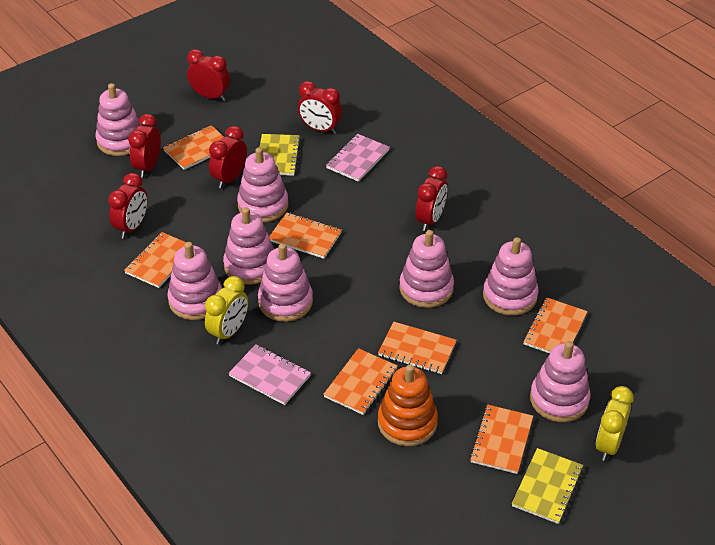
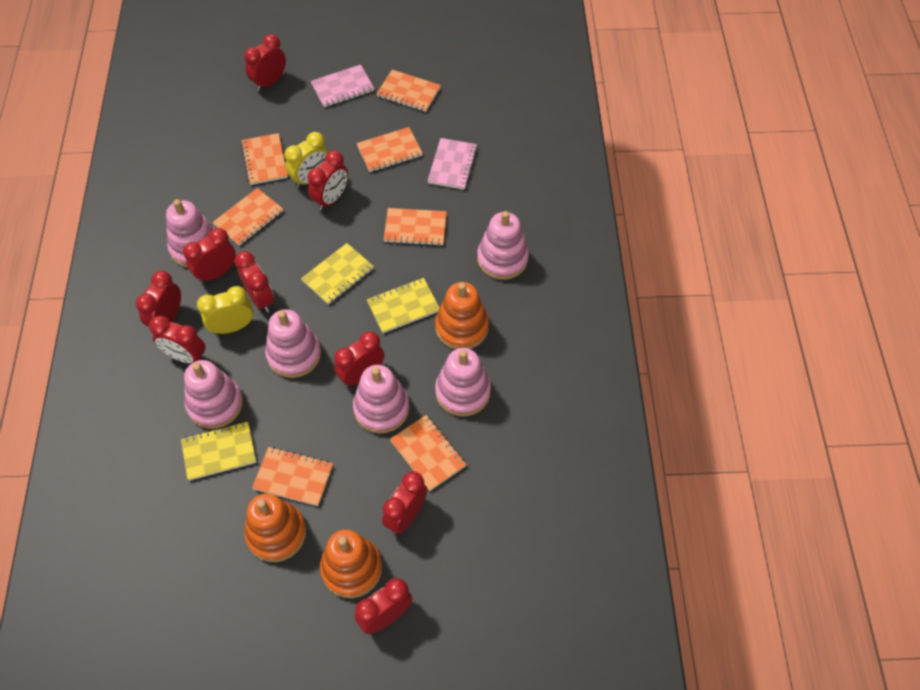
orange stacking toy: [378,364,438,446] = 1 -> [244,493,306,562] [320,529,382,598] [435,282,489,349] = 3
pink stacking toy: [95,83,142,156] [167,242,222,320] [223,207,274,285] [237,147,288,222] [258,243,313,322] [399,230,454,308] [483,237,539,316] [530,341,590,422] = 8 -> [166,199,215,268] [184,360,243,429] [265,309,321,378] [353,365,410,433] [435,348,491,417] [477,211,529,280] = 6
red clock: [108,173,147,239] [128,114,161,178] [187,49,230,101] [209,126,247,188] [298,81,342,134] [416,166,448,231] = 6 -> [136,271,181,327] [149,316,206,364] [183,228,236,283] [235,251,274,312] [244,34,286,91] [308,151,348,210] [334,331,384,387] [355,578,413,634] [382,471,427,534] = 9
yellow notebook: [260,134,301,176] [512,448,583,524] = 2 -> [181,422,256,481] [301,243,374,305] [367,278,440,333] = 3

